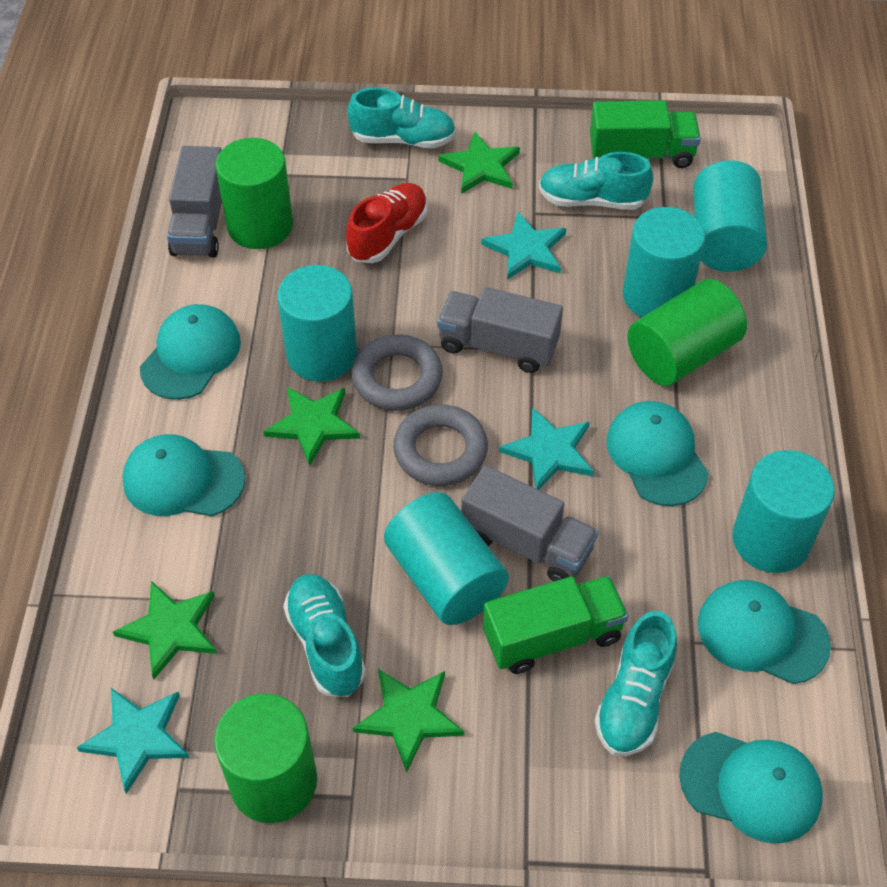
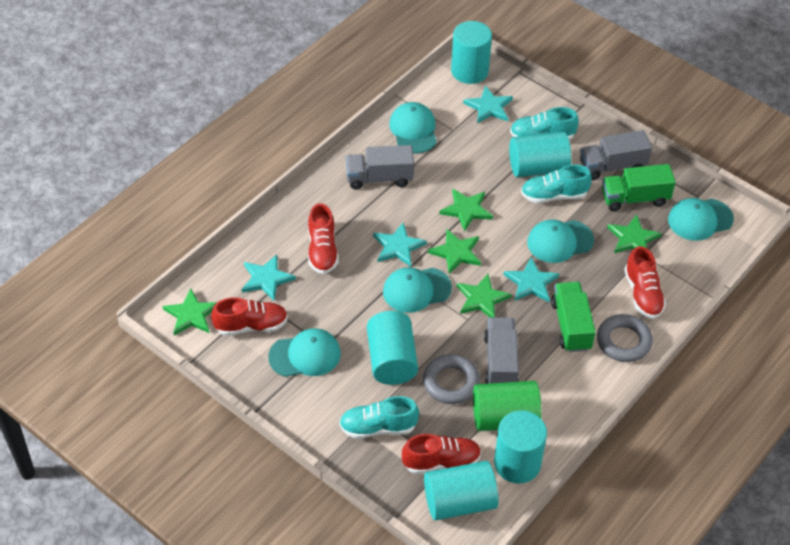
green cylinder: [214,694,317,823] [216,138,293,249] [627,279,747,386] = 3 -> [473,381,542,431] = 1
green star: [113,581,217,679] [263,387,360,466] [353,669,464,772] [439,132,520,194] = 4 -> [163,289,217,336] [428,229,481,274] [439,188,493,232] [457,274,512,318] [607,214,662,253] = 5
red shoe: [346,183,428,263] = 1 -> [211,297,288,336] [308,203,339,274] [402,434,481,474] [624,246,666,319] = 4
turquoise shoe: [283,574,366,697] [347,88,456,148] [539,152,653,210] [595,611,677,756] = 4 -> [339,396,419,439] [510,107,579,140] [521,164,592,203] = 3
turquoise star: [77,688,190,794] [481,212,566,280] [499,407,594,490] = 3 -> [242,255,296,301] [373,223,427,267] [463,86,513,123] [503,257,559,302] = 4

